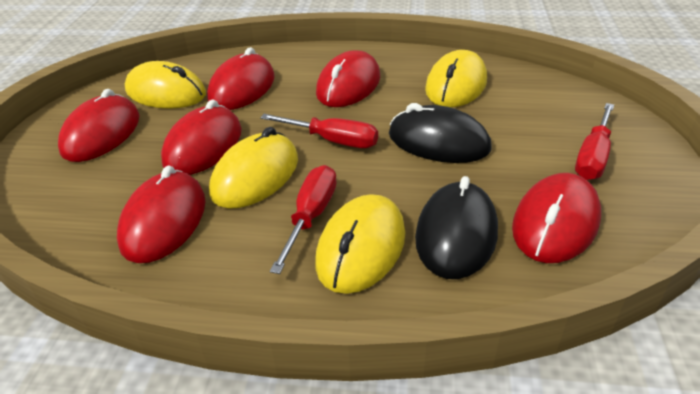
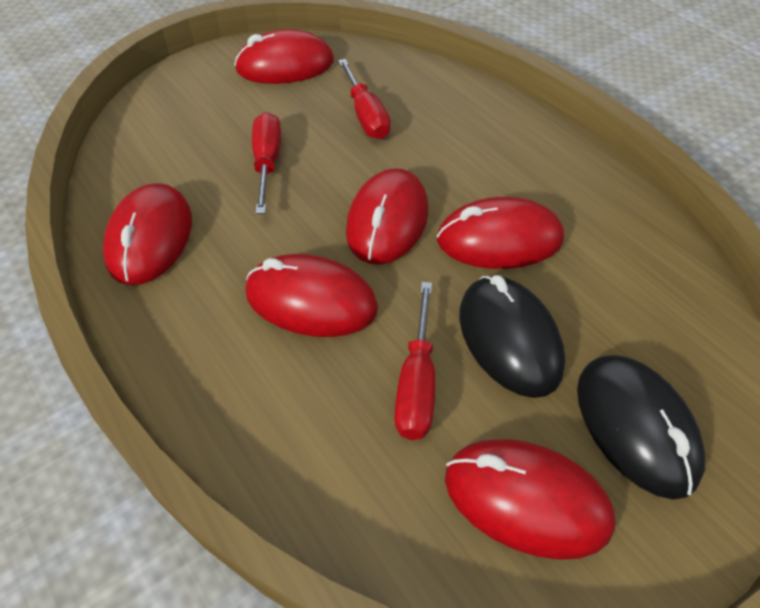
yellow mouse: [125,61,206,109] [209,127,298,208] [315,194,405,294] [425,50,487,108] = 4 -> none = 0

